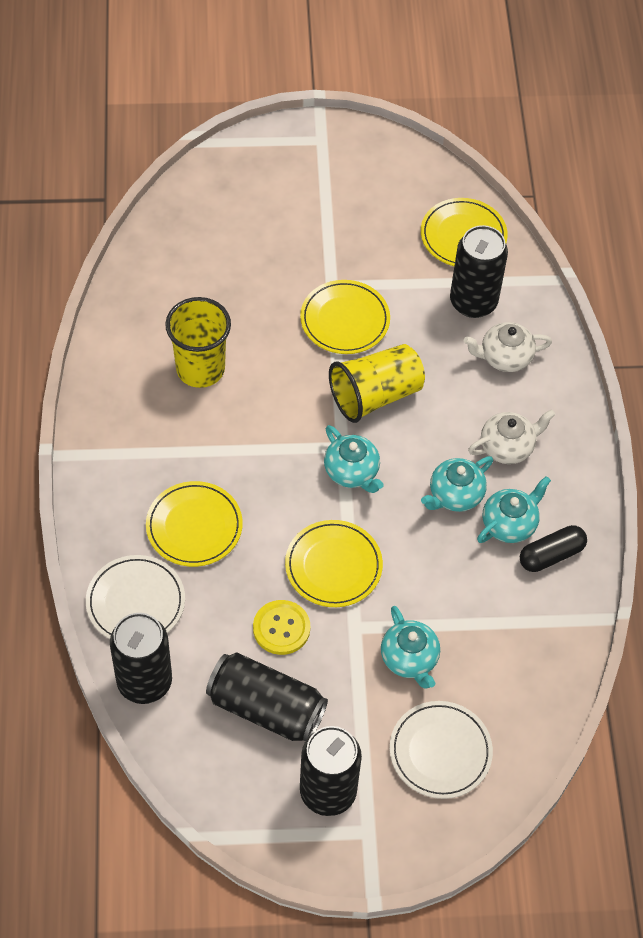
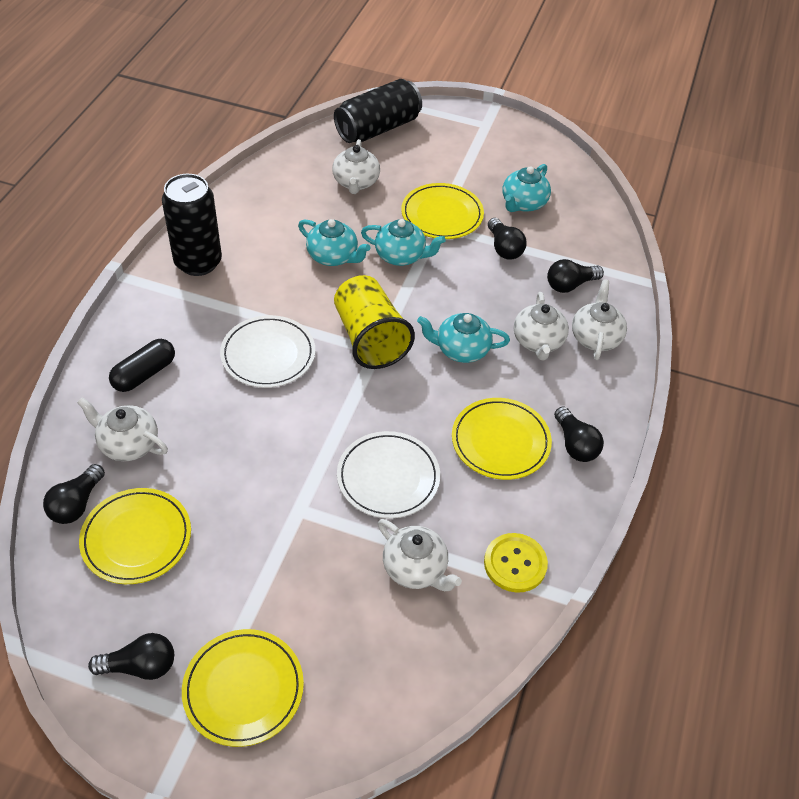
black can: [110,613,172,704] [206,652,328,741] [300,726,362,816] [450,225,508,318] = 4 -> [162,174,222,276] [334,79,422,143] = 2
black light bulb: none = 0 -> [43,464,105,524] [88,633,174,680] [488,218,527,260] [547,259,604,293] [554,406,604,462] = 5
white teapot: [464,322,552,372] [468,409,556,464] = 2 -> [77,397,168,461] [332,139,380,194] [378,519,462,591] [514,292,569,361] [572,279,627,360] = 5
yellow cup: [165,297,231,388] [329,344,425,423] = 2 -> [334,275,415,369] = 1

